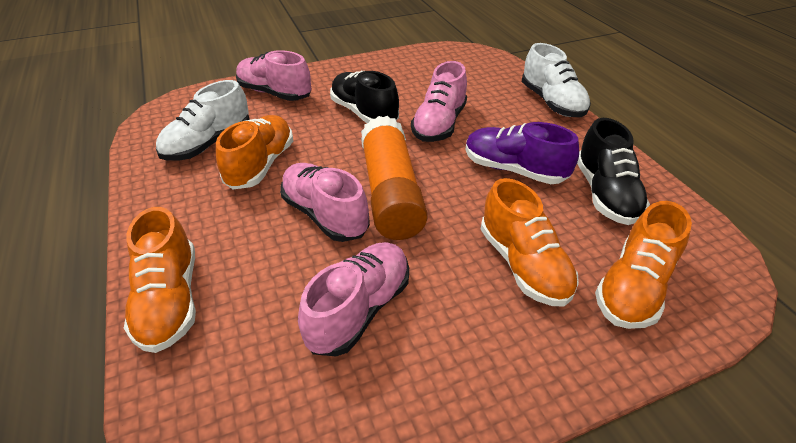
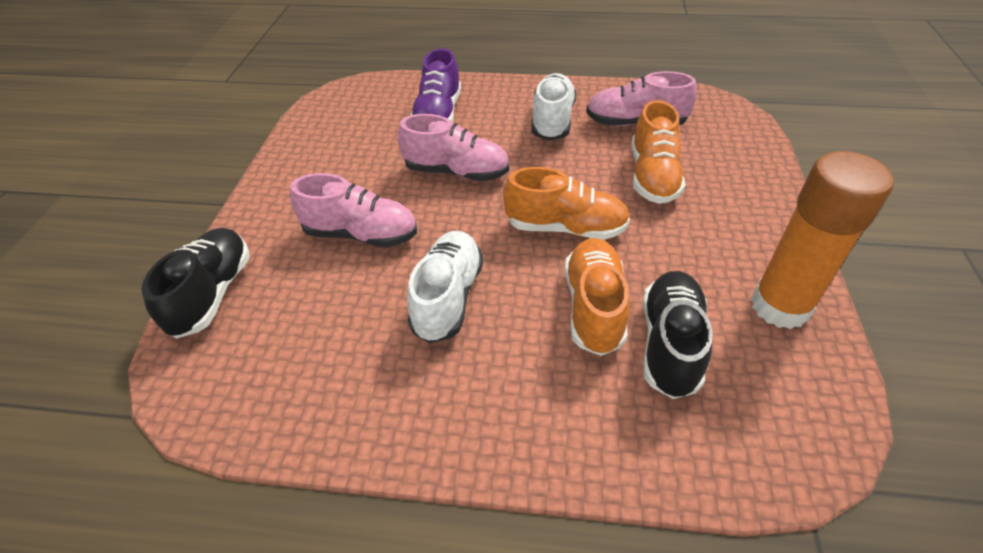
orange shoe: [124,207,196,353] [216,115,293,189] [480,178,579,306] [595,201,692,329] = 4 -> [503,167,630,240] [565,238,630,356] [632,100,686,204] = 3
pink shoe: [236,50,312,101] [280,163,370,242] [298,242,409,356] [411,61,467,142] = 4 -> [290,173,417,247] [398,114,509,181] [586,71,697,126] = 3

